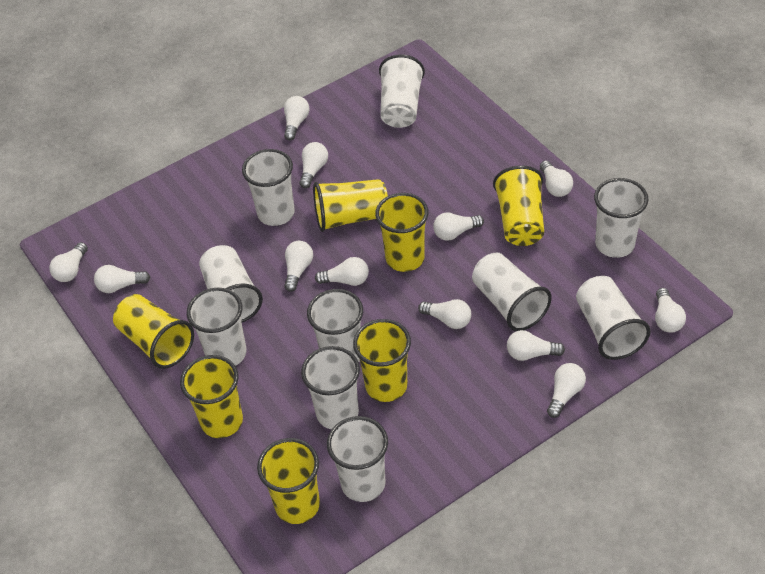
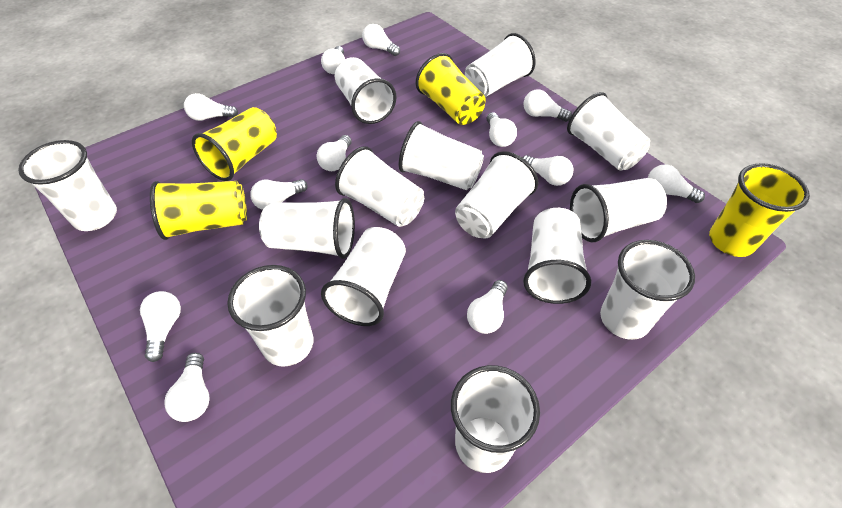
white cup: [187,288,246,366] [199,245,263,322] [242,149,295,226] [301,346,360,429] [307,289,363,362] [327,416,388,502] [379,54,425,128] [472,252,552,331] [576,276,651,360] [594,178,648,258] = 10 -> [18,140,117,231] [227,265,313,367] [259,198,355,259] [321,227,406,326] [335,57,397,124] [335,146,424,227] [398,121,484,190] [451,365,540,473] [455,151,538,238] [465,33,536,97] [523,208,591,304] [567,92,650,171] [570,178,667,242] [600,240,695,340] = 14
yellow cup: [113,294,194,369] [180,355,243,438] [257,438,320,524] [313,179,388,232] [353,319,411,402] [375,193,429,272] [493,165,544,246] = 7 -> [150,181,247,240] [192,107,277,181] [416,53,486,125] [709,163,810,257] = 4

